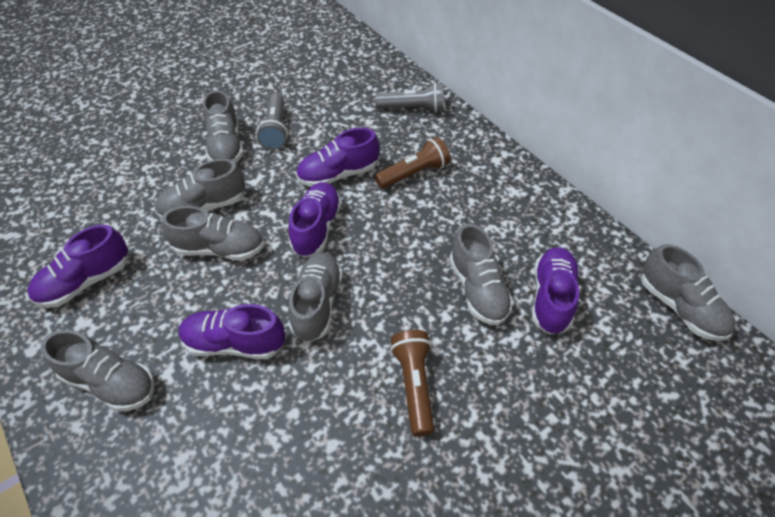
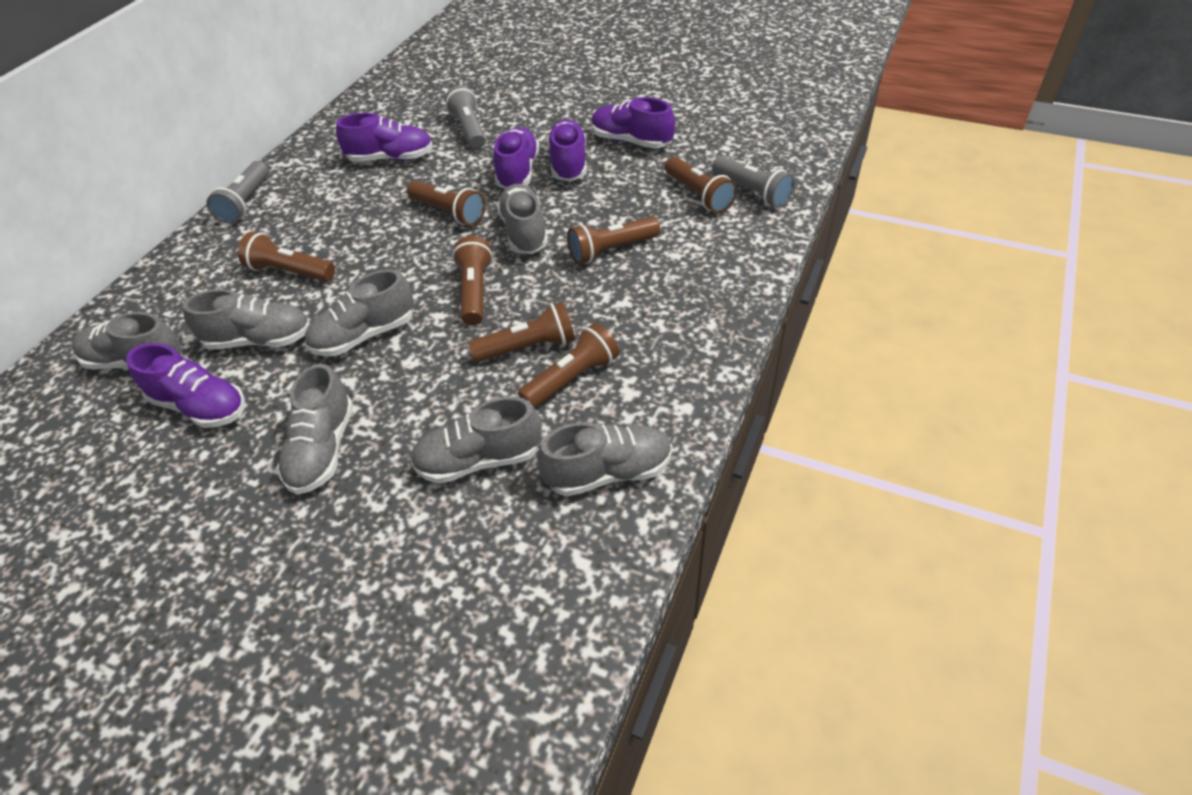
brown flashlight: [375,137,450,189] [390,330,434,436] = 2 -> [238,231,335,281] [407,180,486,226] [452,236,493,325] [468,302,575,362] [518,323,619,408] [567,217,660,264] [665,157,737,213] = 7
grey flashlight: [256,93,288,150] [375,82,444,112] = 2 -> [206,161,269,224] [445,85,486,149] [712,156,795,208] = 3

